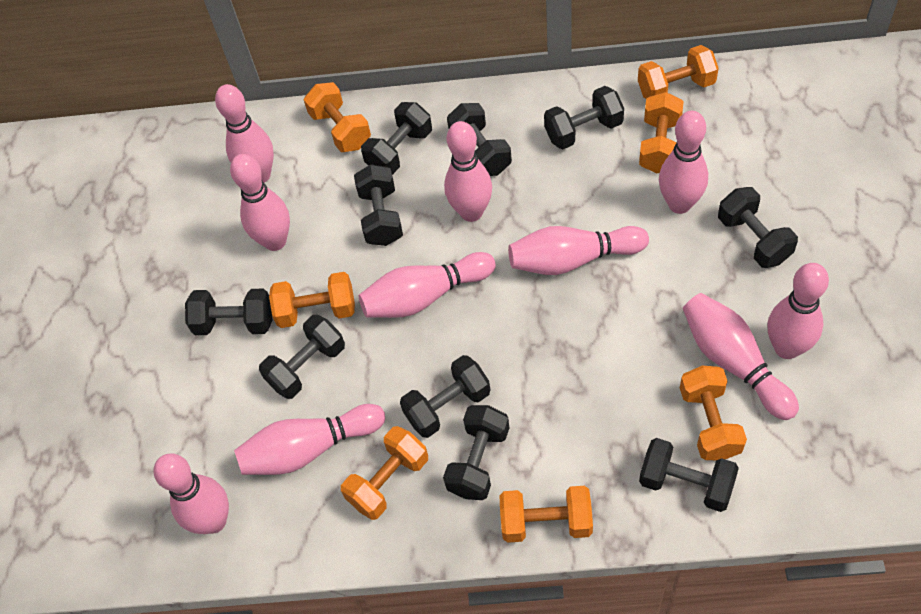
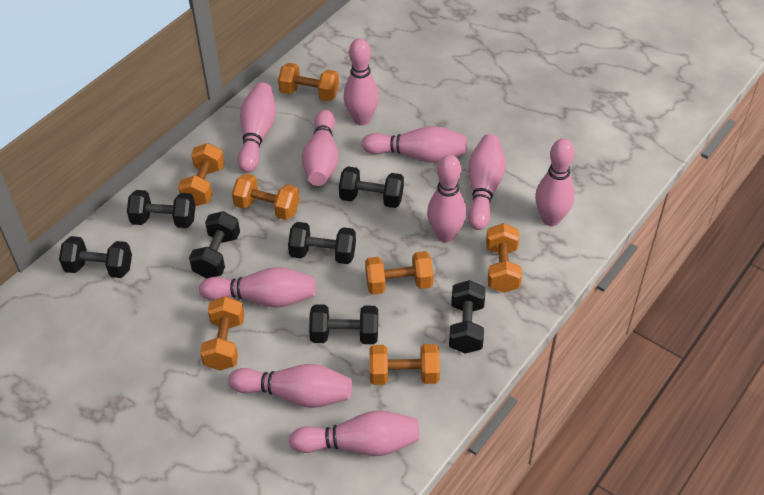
black dumbbell: [185,289,272,335] [259,315,345,399] [354,164,403,246] [361,102,432,175] [400,355,490,438] [443,405,509,500] [447,103,512,176] [544,86,624,149] [639,438,739,512] [718,187,798,268] = 10 -> [59,236,132,278] [127,190,195,228] [189,211,240,278] [288,222,356,264] [309,304,378,344] [339,166,404,208] [449,280,486,354] = 7

